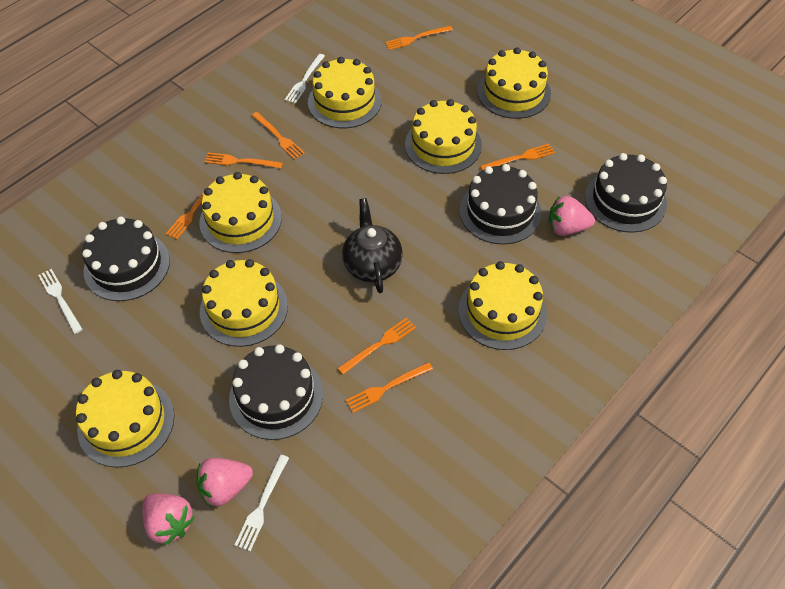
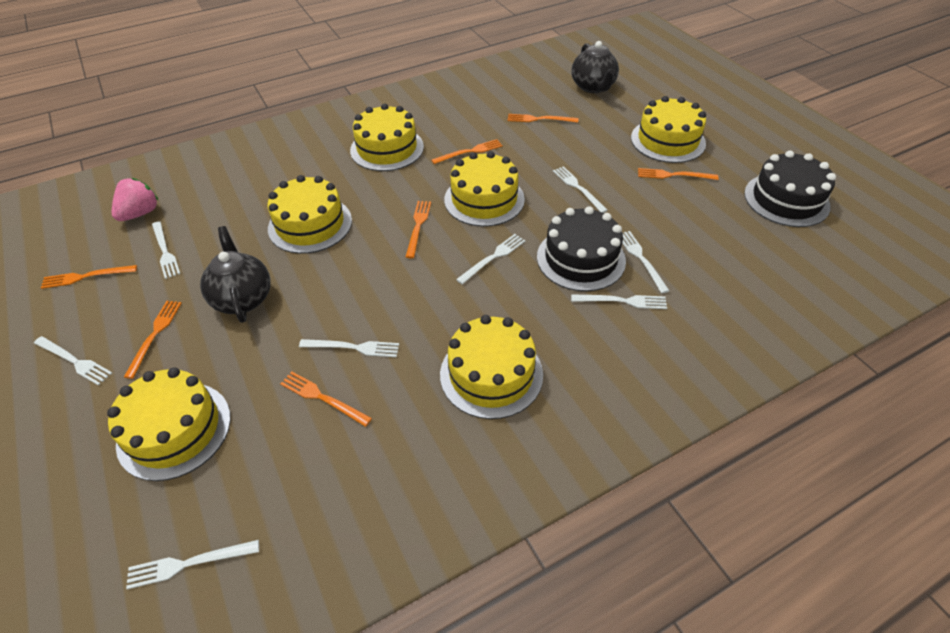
black cake: [82,217,170,301] [229,344,323,440] [460,164,541,245] [585,153,667,233] = 4 -> [537,206,626,292] [744,151,836,227] = 2
black teapot: [342,198,403,293] = 1 -> [200,226,271,323] [572,41,619,93] = 2
pink strawberry: [142,493,195,546] [196,458,253,507] [548,196,595,236] = 3 -> [112,178,158,221] = 1
white fork: [38,269,83,334] [235,455,289,551] [285,54,325,104] = 3 -> [34,336,112,386] [126,540,259,589] [152,221,180,279] [299,339,399,357] [456,234,525,284] [553,166,608,213] [571,294,667,309] [622,231,669,293] = 8
yellow cake: [76,370,174,468] [200,172,282,253] [200,259,288,347] [308,57,382,128] [405,99,482,174] [458,261,547,350] [477,47,551,119] = 7 -> [107,367,231,481] [268,175,352,254] [350,104,424,171] [440,315,543,419] [444,151,525,227] [631,96,706,163] = 6

